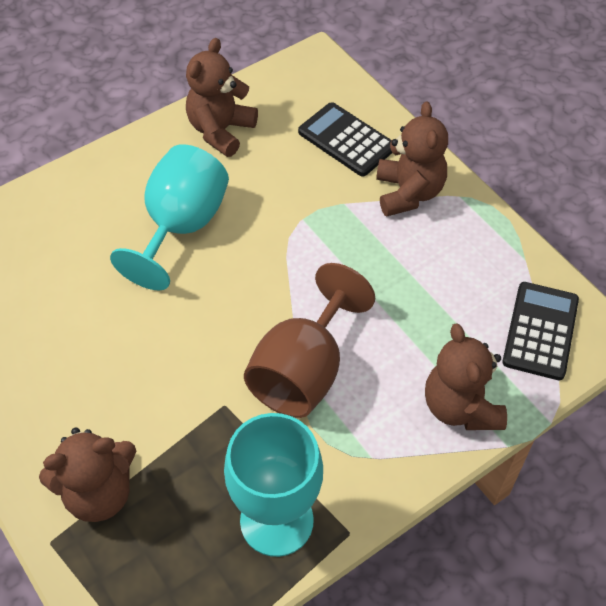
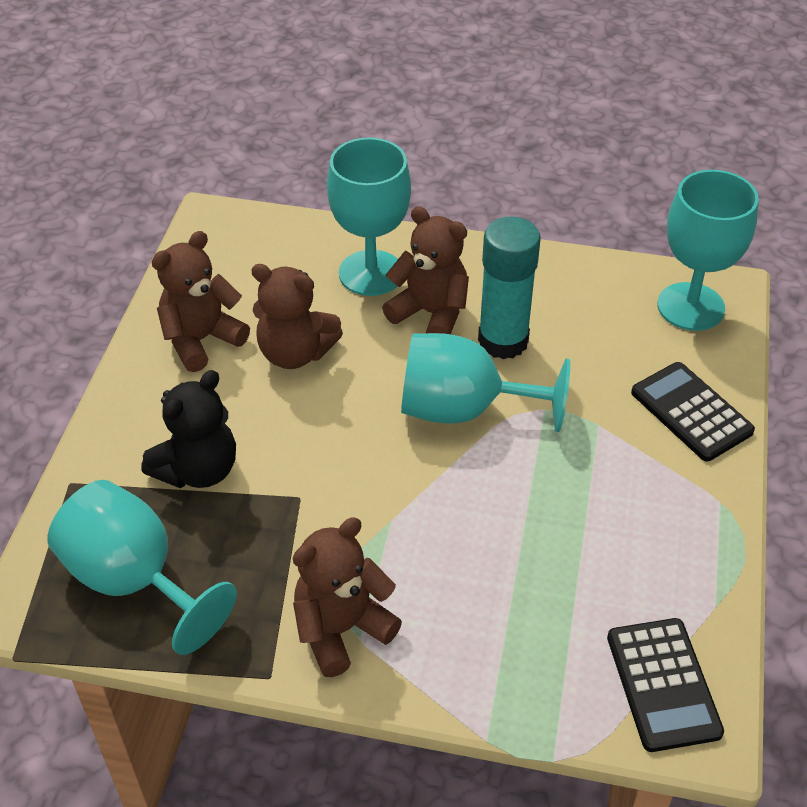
black teddy bear: none = 0 -> [141,370,236,488] = 1
brown goblet: [244,263,375,418] = 1 -> none = 0
turquoise glue stick: none = 0 -> [478,217,541,359] = 1
turquoise goblet: [110,144,229,290] [224,413,323,557] = 2 -> [47,480,237,655] [327,137,411,296] [401,333,570,432] [657,170,759,331] = 4

